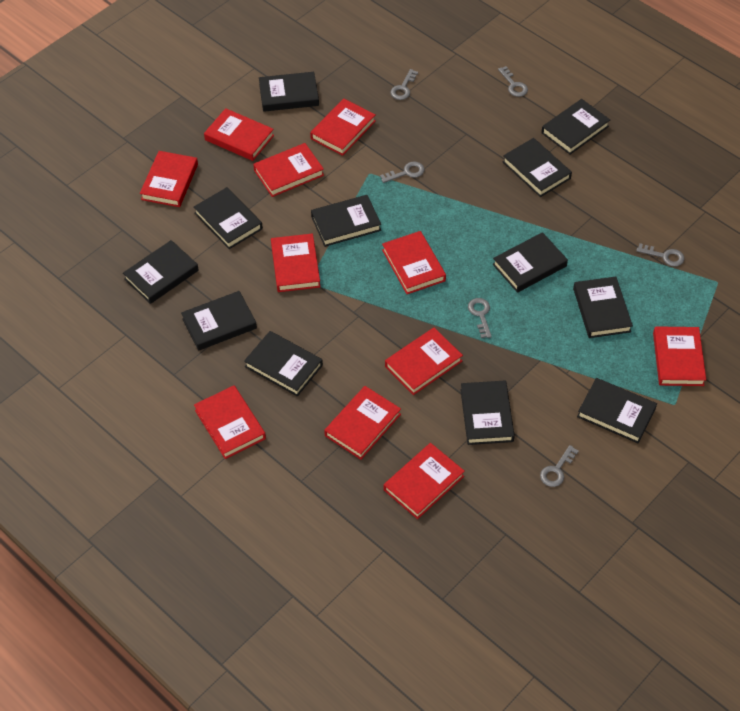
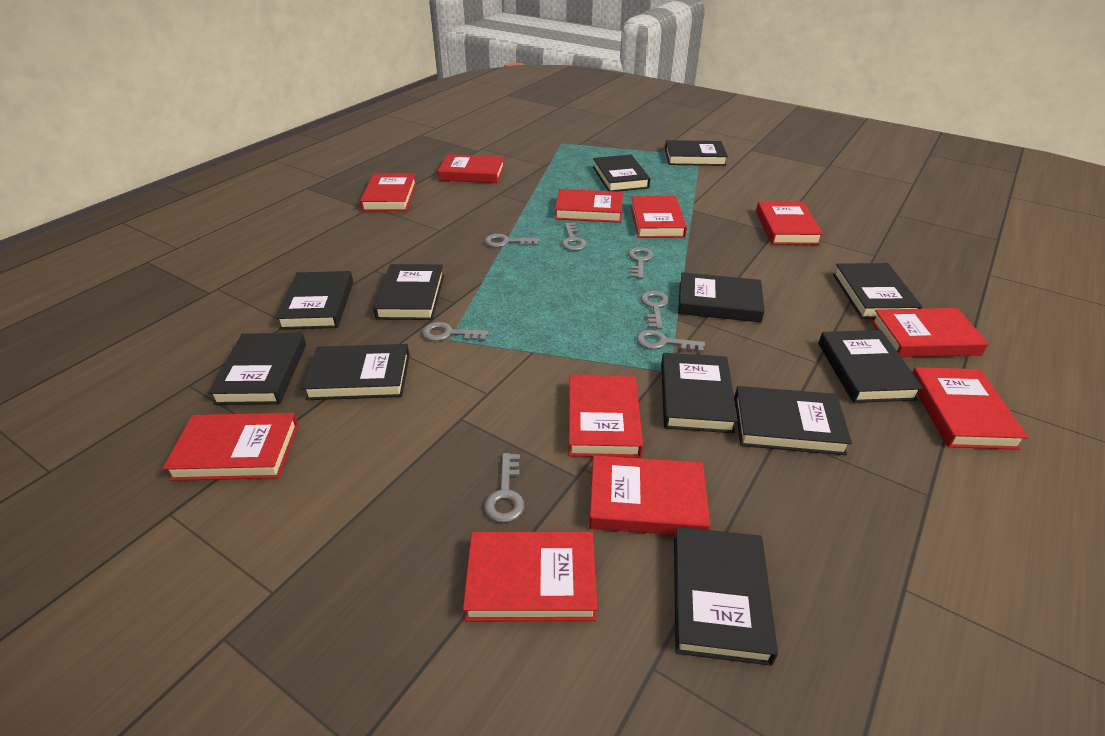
grey key: [380,161,424,183] [390,69,418,100] [468,298,492,338] [498,66,528,97] [540,445,579,487] [636,243,684,267] = 6 -> [422,322,489,341] [484,453,524,523] [485,234,540,247] [562,223,587,251] [628,247,654,279] [636,329,705,352] [640,291,669,329] = 7

